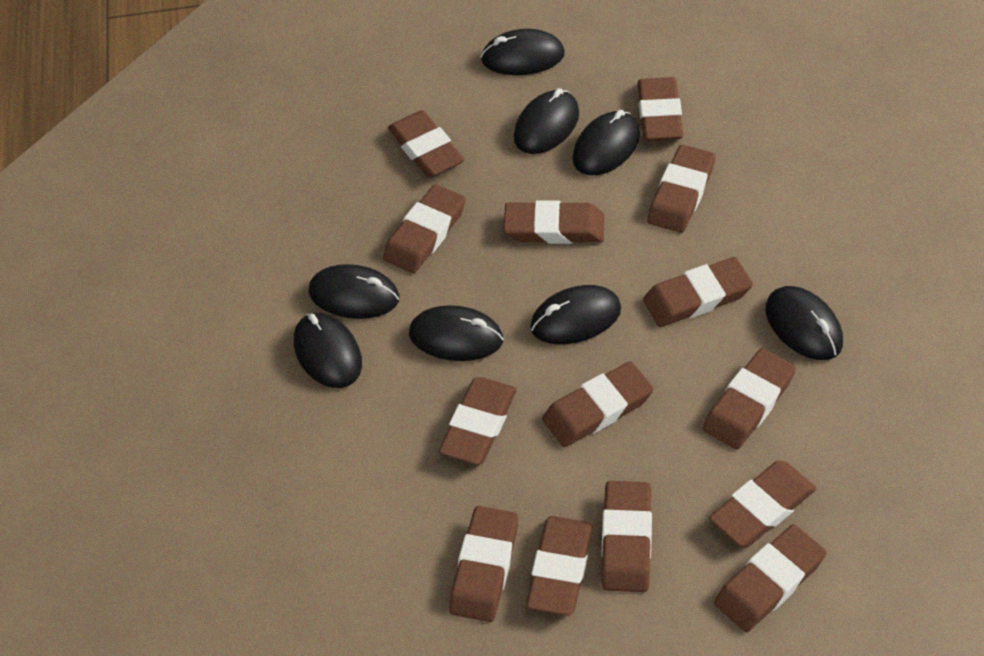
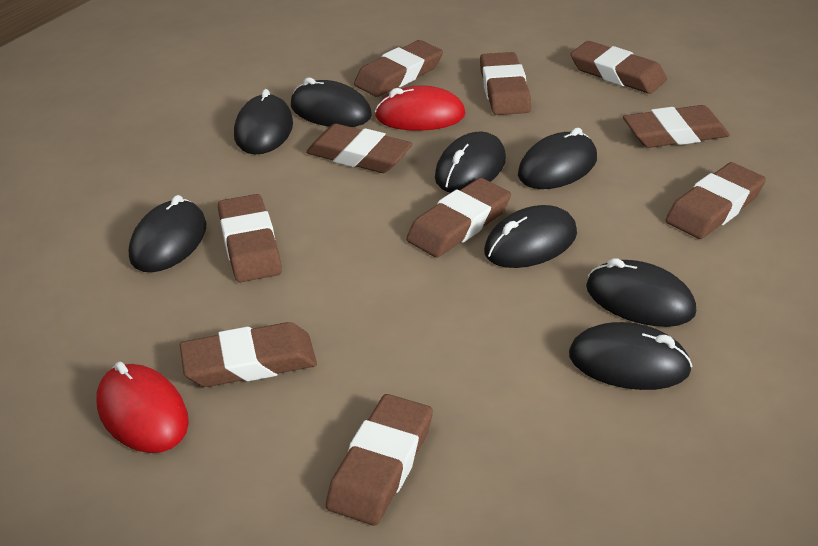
brown eraser: [383,184,466,273] [388,110,465,178] [438,377,517,465] [449,506,518,622] [504,200,604,244] [526,516,593,616] [542,361,654,447] [602,481,652,592] [638,77,683,141] [643,257,753,327] [647,145,715,233] [703,349,796,450] [709,460,816,547] [714,524,826,632] = 14 -> [180,322,317,387] [218,194,282,282] [306,124,413,173] [326,394,433,526] [354,40,443,97] [406,178,511,258] [480,52,531,115] [570,41,667,94] [623,105,730,148] [666,162,766,239] = 10
red mouse: none = 0 -> [97,362,189,453] [375,85,466,131] = 2

